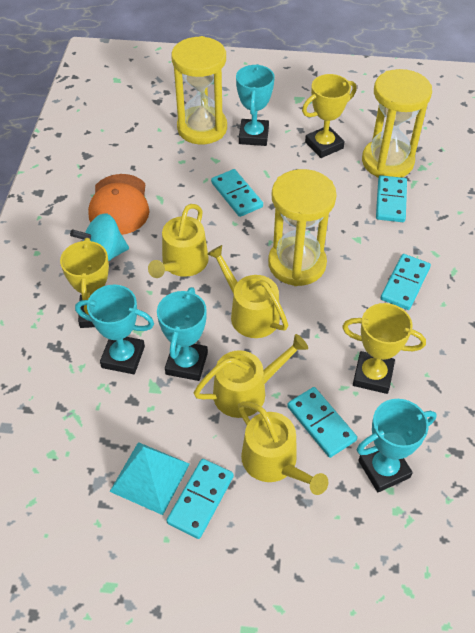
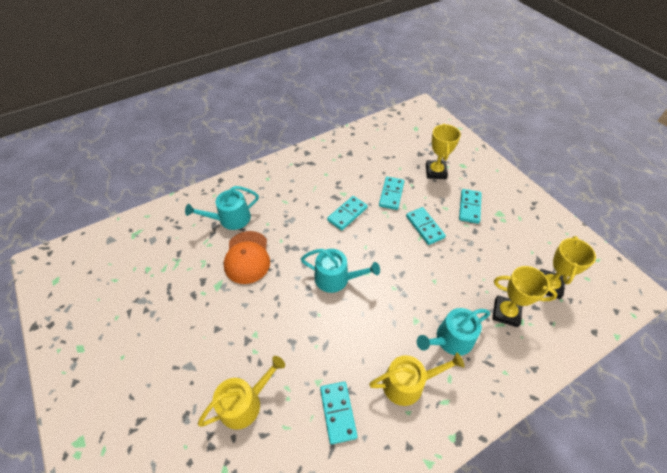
turquoise pyramid: [110,442,190,515] = 1 -> none = 0
turquoise spinning top: [70,213,129,262] = 1 -> none = 0
turquoise trophy: [75,285,154,374] [157,287,208,381] [236,64,275,146] [357,399,437,492] = 4 -> none = 0
turquoise watering can: none = 0 -> [185,186,259,230] [301,249,380,293] [417,308,490,356] = 3
yellow hourglass: [171,36,227,144] [268,169,337,286] [362,69,432,178] = 3 -> none = 0
yellow watering can: [148,204,209,278] [194,334,308,418] [207,245,288,338] [238,402,328,495] = 4 -> [198,356,285,430] [369,353,465,406] = 2

